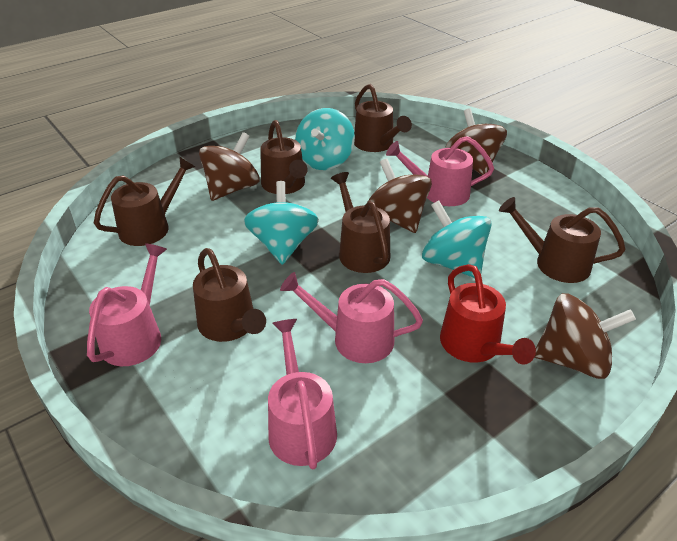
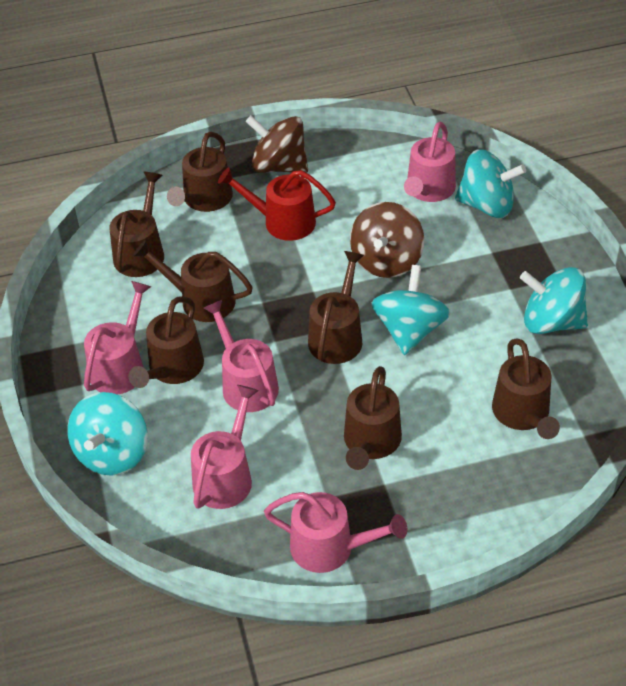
brown spinning top: [199,132,260,201] [368,158,432,233] [445,108,507,175] [535,293,636,379] = 4 -> [245,116,308,173] [350,202,424,278] = 2
brown watering can: [94,156,195,246] [193,248,266,342] [260,120,308,194] [331,172,390,273] [354,84,412,152] [499,197,626,283] = 6 -> [110,172,164,277] [129,296,204,388] [133,240,253,322] [167,132,233,212] [308,251,364,364] [344,366,402,470] [492,338,560,439] = 7
pink watering can: [87,243,167,366] [268,319,337,470] [280,272,423,363] [386,136,494,206] = 4 -> [84,281,151,395] [191,385,259,509] [204,300,279,412] [264,492,407,573] [404,122,456,202] = 5
turquoise spinning top: [244,181,319,265] [295,108,355,170] [422,201,492,278] = 3 -> [67,392,147,476] [371,265,450,355] [455,149,526,218] [520,267,588,334] = 4

